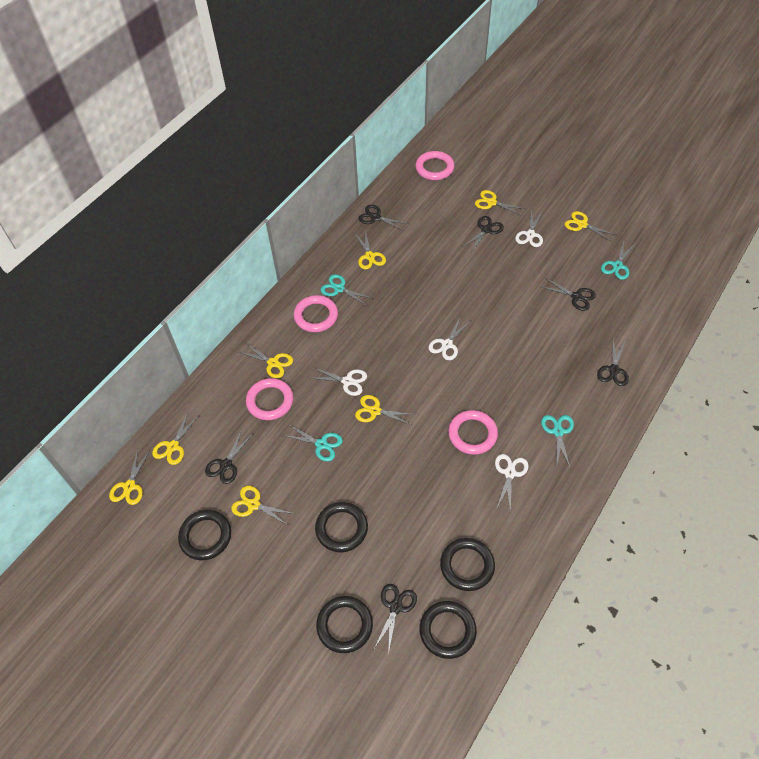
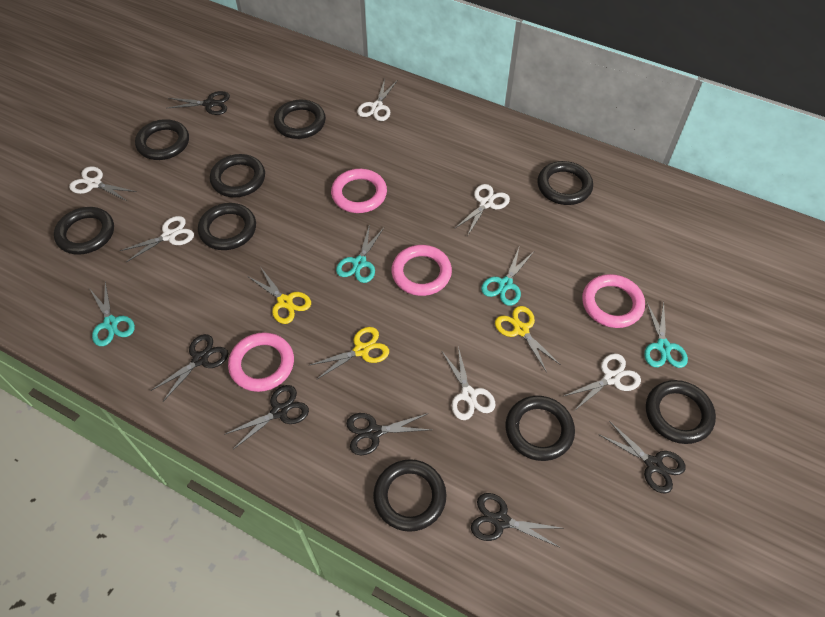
black ring: [178,510,231,560] [315,502,368,552] [316,596,373,653] [419,601,477,659] [440,538,495,591] = 5 -> [54,207,114,255] [135,119,189,160] [198,203,256,250] [210,154,265,197] [274,100,326,139] [373,459,446,532] [505,396,575,461] [537,161,593,205] [646,380,716,444] = 9
white scissors: [311,367,367,396] [428,317,470,360] [495,454,528,512] [515,210,543,247] = 4 -> [69,166,137,202] [120,216,194,262] [357,79,397,121] [442,346,495,420] [454,184,510,235] [564,353,641,411] = 6
yellow scissors: [109,448,150,505] [152,413,199,465] [231,486,295,526] [239,343,293,378] [355,230,386,269] [355,395,416,425] [475,190,525,216] [565,211,616,242] = 8 -> [247,268,311,324] [310,327,389,380] [495,306,561,373] = 3

